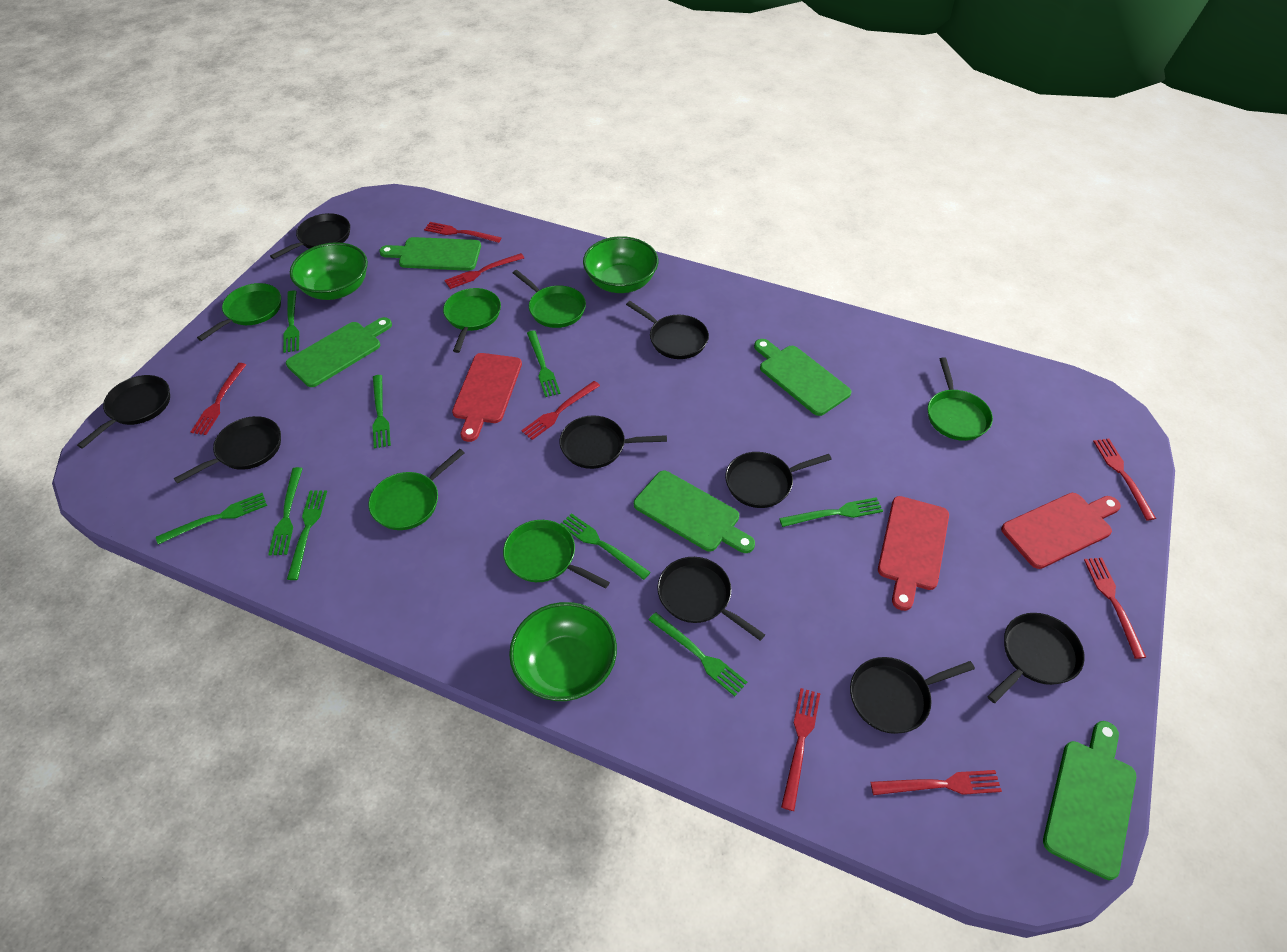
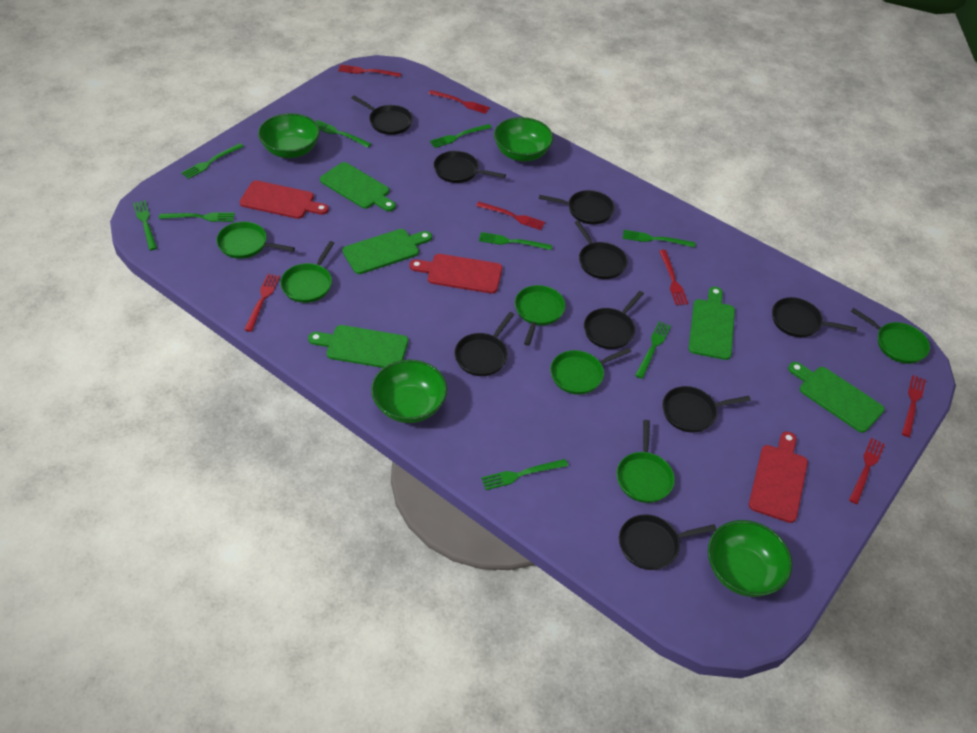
green bowl: [290,242,368,300] [509,602,617,701] [583,236,658,293] = 3 -> [258,113,320,158] [371,359,447,423] [494,117,553,162] [708,520,792,597] = 4
red fork: [191,363,246,435] [424,222,501,243] [444,253,524,289] [521,381,600,440] [781,688,820,811] [871,770,1002,795] [1084,558,1146,659] [1093,438,1156,520] = 8 -> [244,274,280,332] [338,65,401,77] [428,90,490,114] [476,202,545,230] [659,250,688,305] [849,438,885,504] [902,375,926,437] = 7

